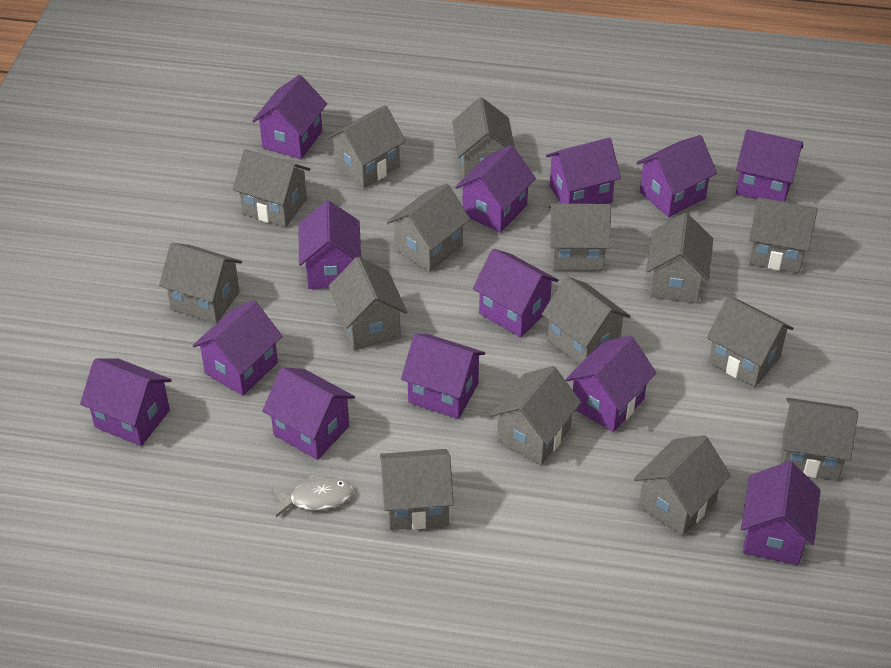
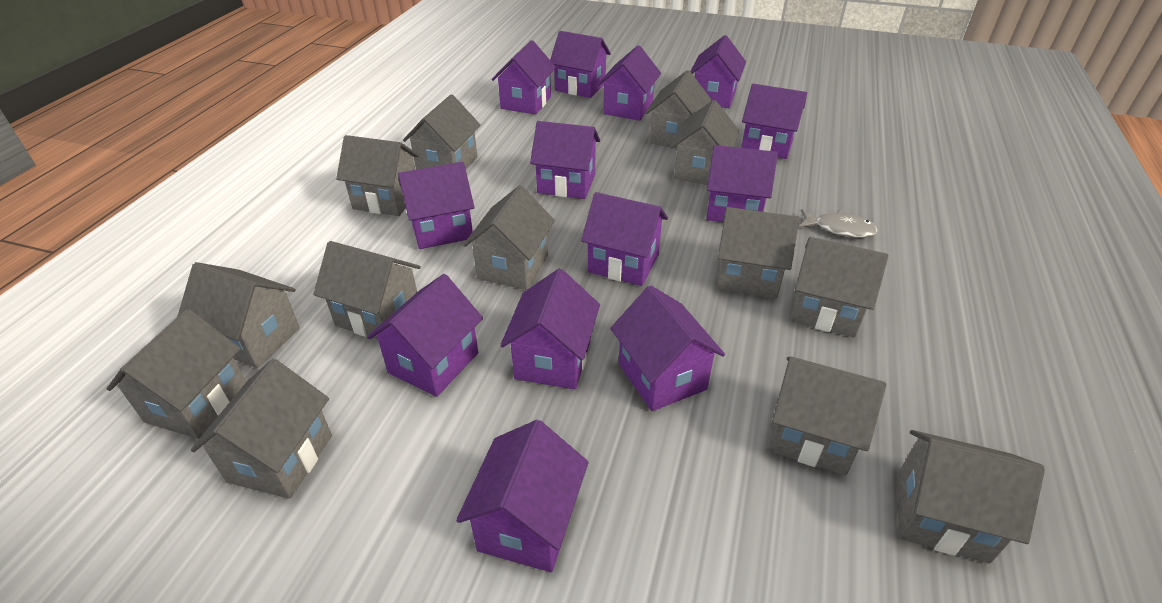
grey house: [159,243,242,324] [233,149,310,227] [327,105,406,188] [328,257,407,351] [380,449,454,530] [387,183,470,272] [452,98,515,179] [490,366,581,465] [542,276,631,365] [549,203,611,271] [634,435,731,536] [646,213,713,303] [706,296,794,387] [748,197,818,273] [781,398,858,480] = 15 -> [106,309,246,439] [177,262,300,368] [191,359,332,499] [313,241,421,339] [336,135,419,216] [403,94,481,170] [463,185,555,290] [645,70,711,149] [670,100,739,185] [717,207,799,298] [768,357,886,475] [791,237,888,338] [897,430,1045,564] = 13

